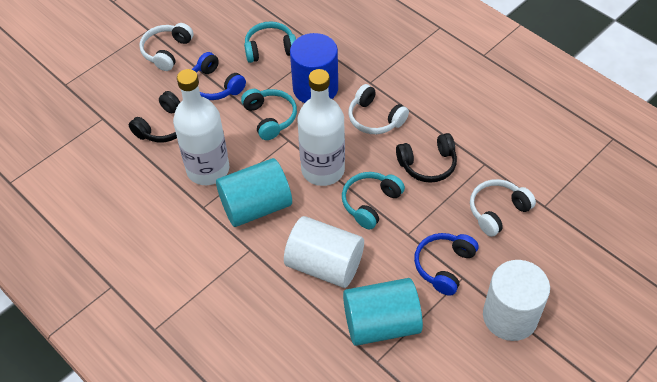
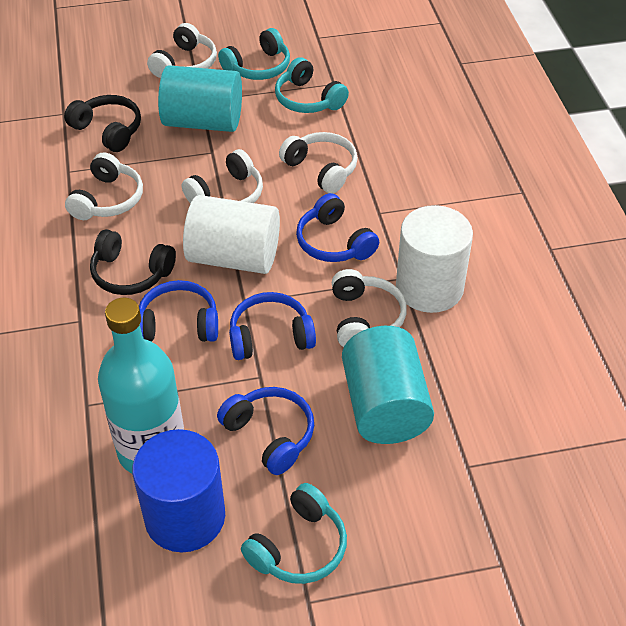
blue headphones: [192,52,246,100] [414,233,478,296] = 2 -> [139,280,218,342] [217,387,314,475] [229,292,316,360] [296,193,379,262] = 4
turquoise bottle: none = 0 -> [98,298,184,473] = 1
white bottle: [173,69,229,185] [297,69,345,186] = 2 -> none = 0
white headphones: [139,23,194,71] [348,84,409,134] [470,179,536,237] = 3 -> [65,152,143,220] [147,23,217,78] [182,149,263,203] [279,132,358,194] [332,269,407,347] = 5

